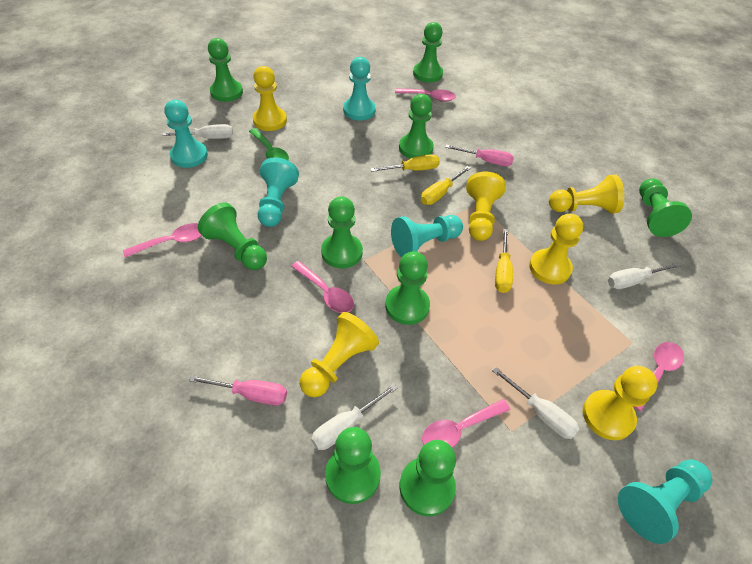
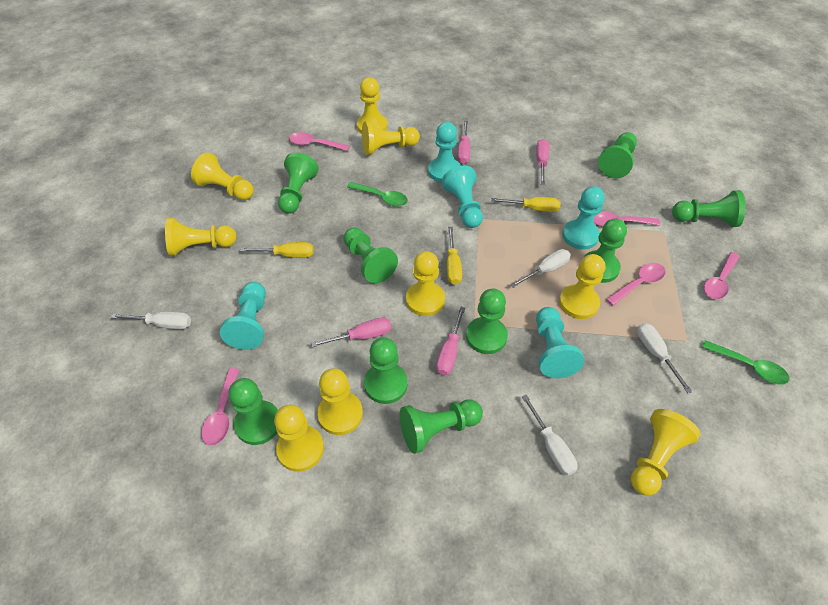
green spoon: [249,128,289,160] = 1 -> [347,182,408,207] [702,340,789,385] = 2
pink screwdriver: [189,375,287,405] [445,145,514,166] = 2 -> [311,318,391,347] [437,307,465,375] [457,121,470,164] [536,139,549,185] = 4
yellow pawn: [253,66,287,131] [300,312,379,397] [466,172,506,241] [529,214,583,284] [549,174,624,214] [583,366,658,440] = 6 -> [165,218,237,256] [191,152,254,200] [274,404,324,472] [317,368,363,435] [357,77,388,134] [362,121,420,155] [406,251,445,316] [559,254,605,319] [631,409,701,496] = 9

